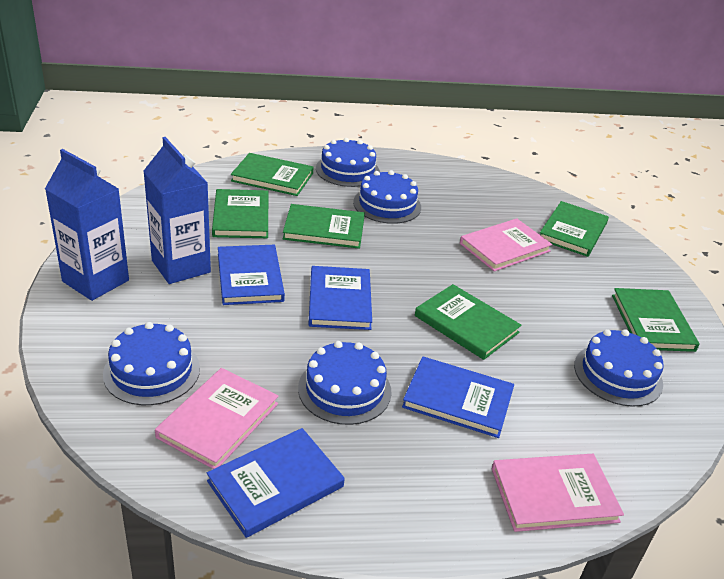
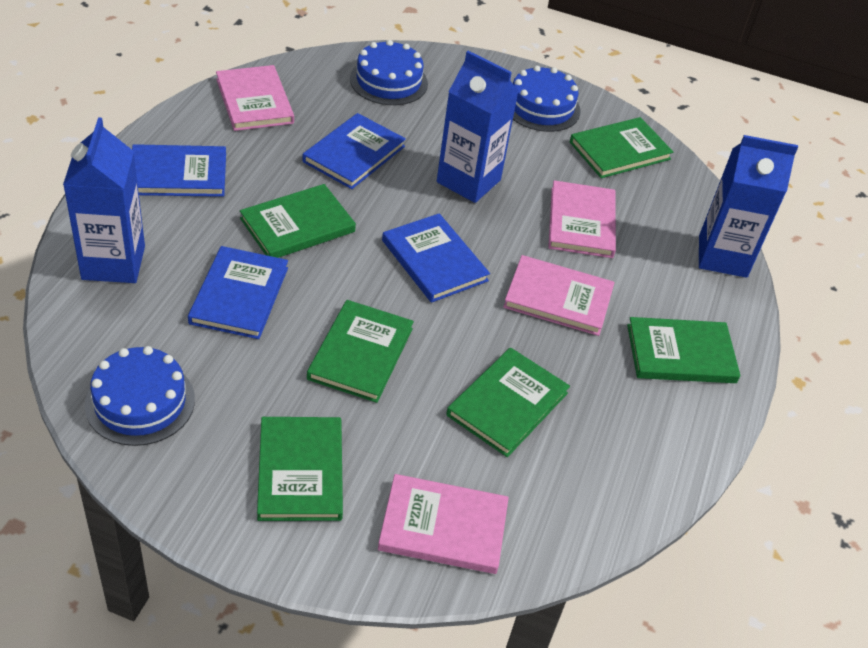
blue cake: [103,322,200,405] [298,341,392,425] [316,138,380,187] [353,170,421,224] [574,329,664,407] = 5 -> [85,346,195,446] [350,40,428,105] [513,66,581,132] = 3
blue carton: [45,149,129,301] [143,137,211,284] = 2 -> [63,117,145,283] [437,51,519,203] [699,135,798,278] = 3
pink book: [155,368,279,469] [460,218,552,272] [492,454,624,532] = 3 -> [216,65,294,131] [378,474,509,574] [503,255,615,336] [548,180,616,258] = 4

